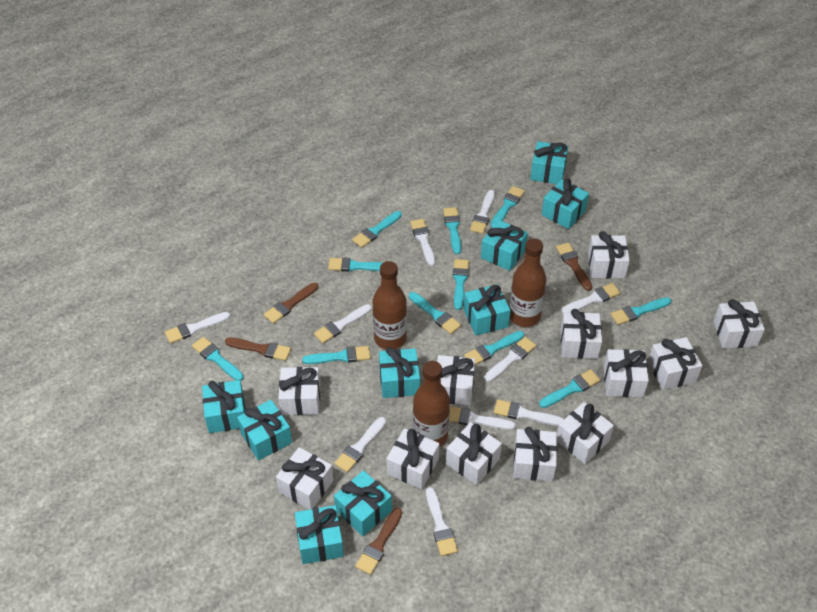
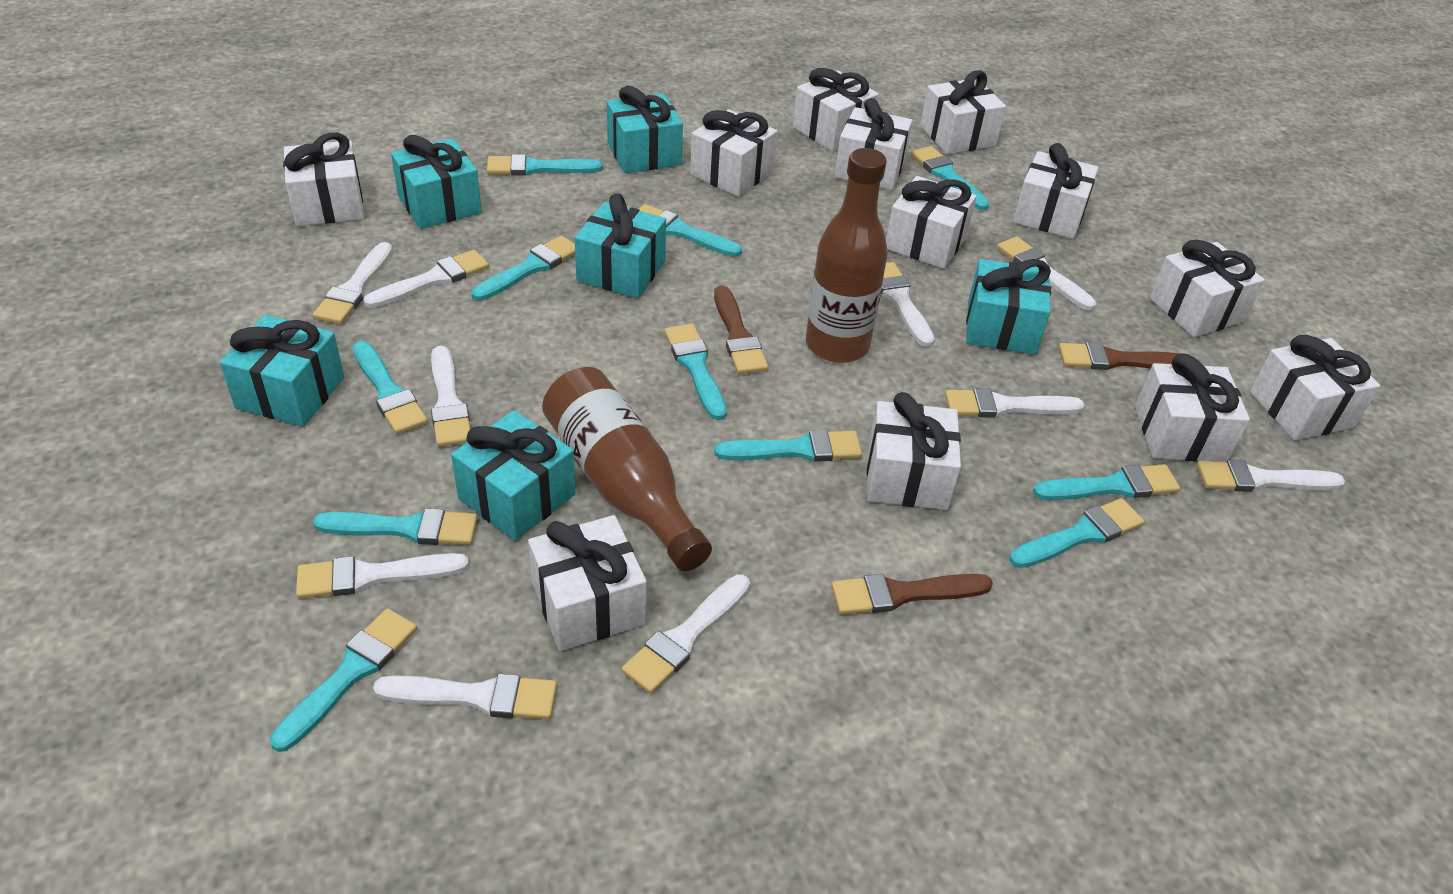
brown bottle: [373,261,407,349] [413,361,450,447] [509,239,546,327] = 3 -> [542,367,712,571] [806,148,888,363] = 2
brown brush: [225,338,291,361] [264,283,318,324] [355,508,402,575] [556,243,592,291] = 4 -> [714,286,768,374] [831,574,993,615] [1059,342,1180,370] = 3
turquoise gift: [202,380,246,433] [237,400,292,461] [295,505,344,564] [334,470,392,536] [379,347,420,398] [463,284,511,336] [481,220,528,271] [530,141,568,184] [542,178,589,229] = 9 -> [220,315,345,427] [391,135,482,229] [451,410,576,540] [575,193,666,298] [607,86,683,173] [966,259,1051,355] = 6

